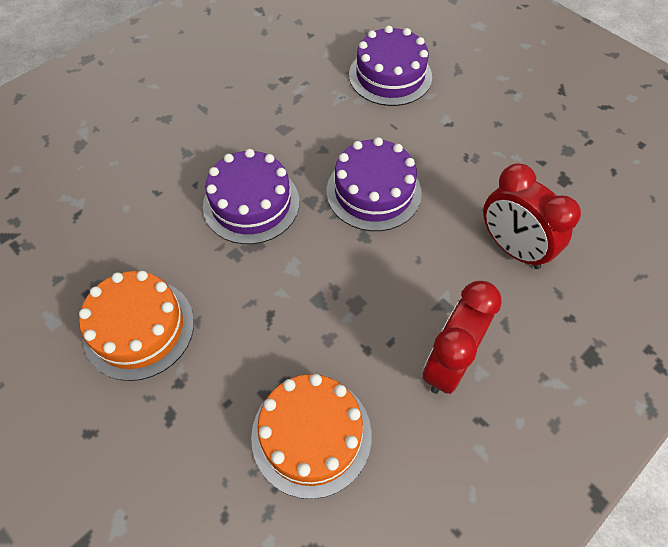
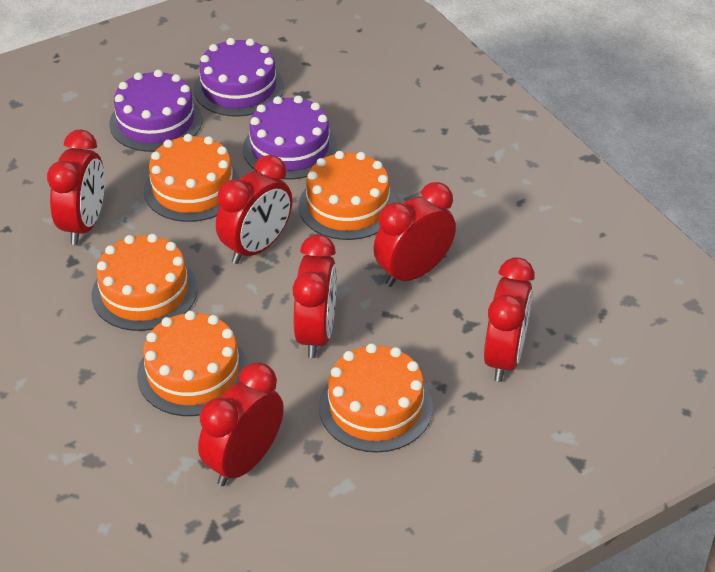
orange cake: [79,271,194,381] [251,374,372,499] = 2 -> [92,234,198,331] [137,311,248,416] [144,134,240,222] [298,151,397,240] [319,343,433,453] = 5
red clock: [422,281,502,394] [483,163,581,269] = 2 -> [47,130,105,245] [198,362,284,486] [216,155,292,264] [292,235,337,358] [373,182,456,287] [484,257,535,382] = 6

